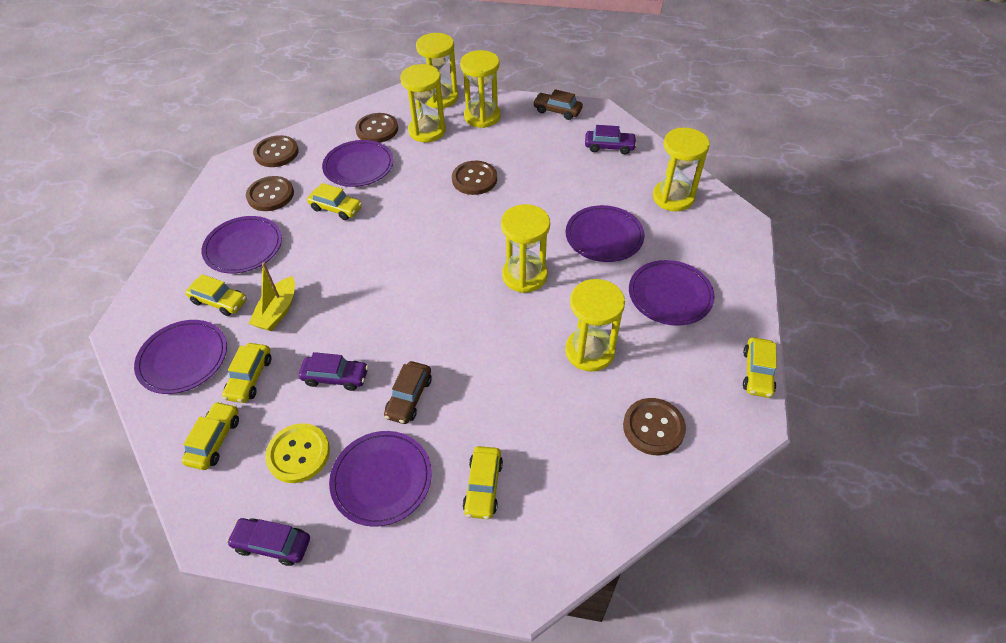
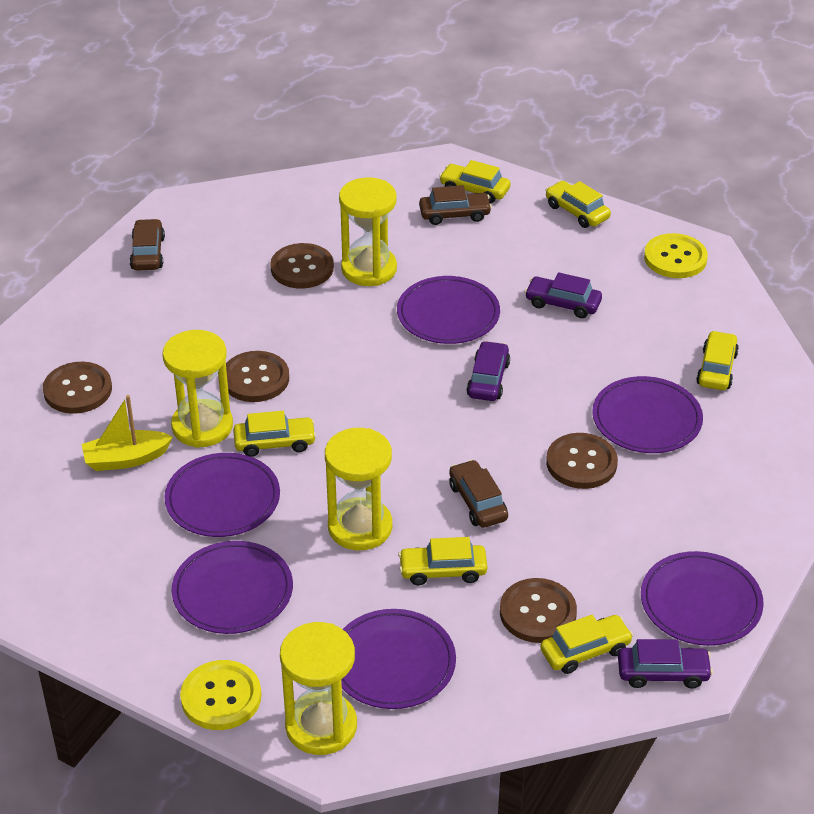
brown car: [384,361,432,424] [533,89,583,120] = 2 -> [130,219,165,271] [419,185,492,225] [449,460,508,528] = 3
yellow button: [265,423,330,483] = 1 -> [180,660,261,730] [644,233,708,278] = 2
yellow hourglass: [400,64,446,142] [416,33,458,108] [460,50,501,128] [501,204,550,293] [565,279,625,372] [653,128,710,211] = 6 -> [162,330,233,448] [280,622,357,755] [325,428,392,550] [339,177,397,286] = 4

